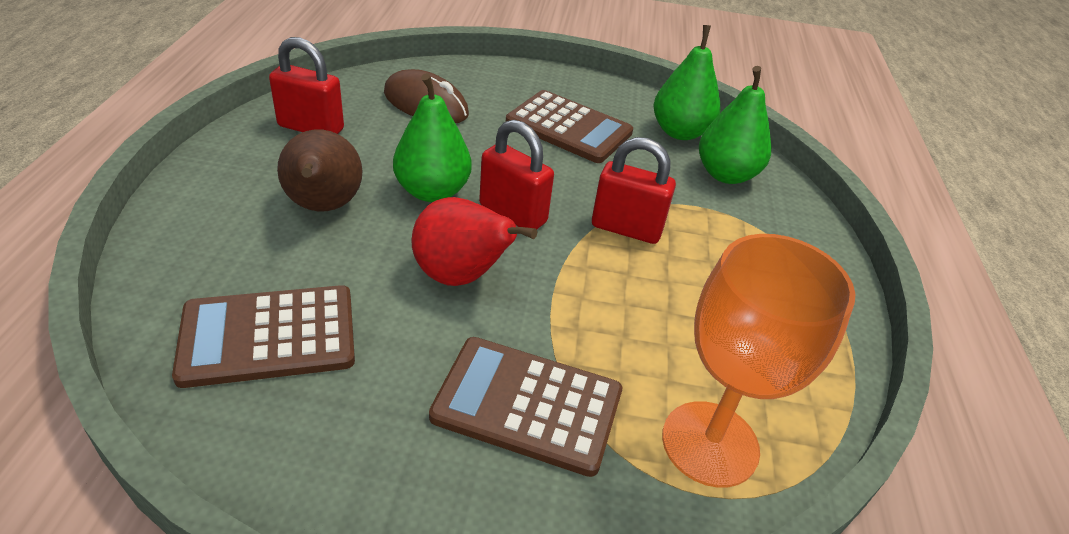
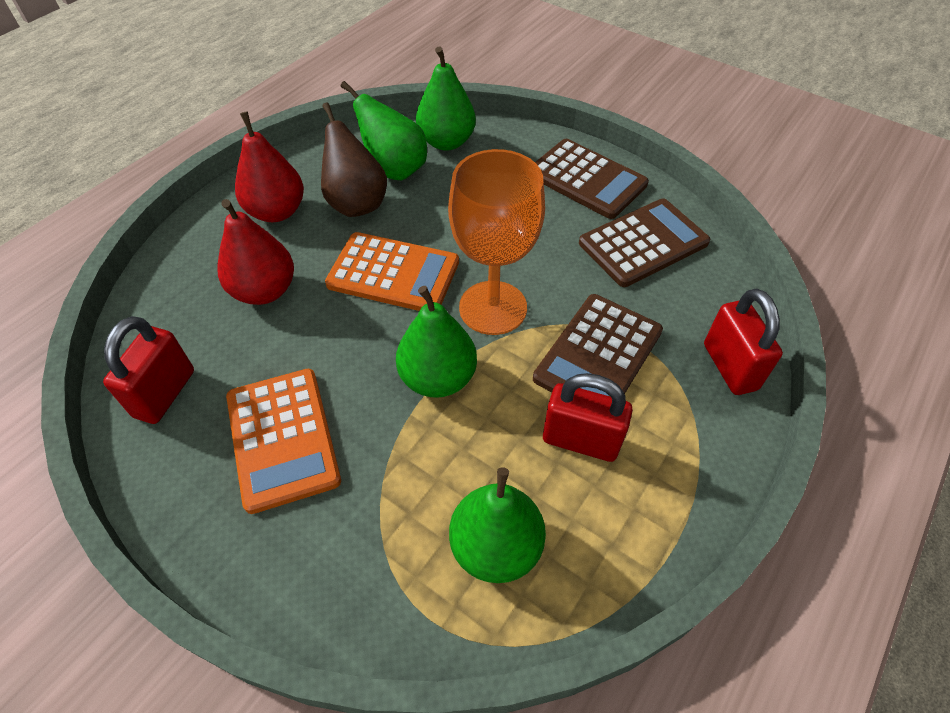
brown mouse: [384,69,469,123] = 1 -> none = 0
green pear: [393,73,472,202] [654,25,720,140] [699,66,771,184] = 3 -> [341,81,427,180] [396,286,477,398] [416,46,476,151] [449,467,546,583] = 4
orange calculator: none = 0 -> [226,369,341,514] [325,232,459,311] = 2
red pear: [411,197,537,286] = 1 -> [218,199,294,305] [235,111,304,222] = 2

